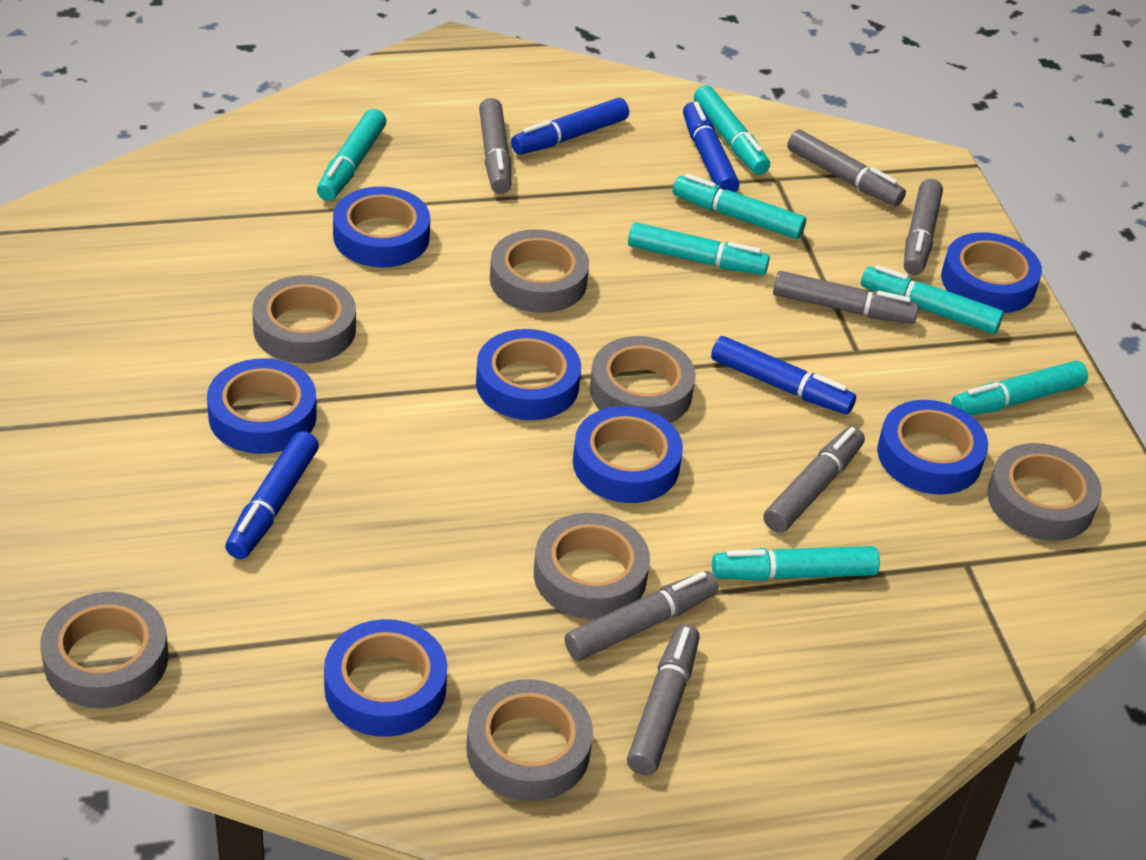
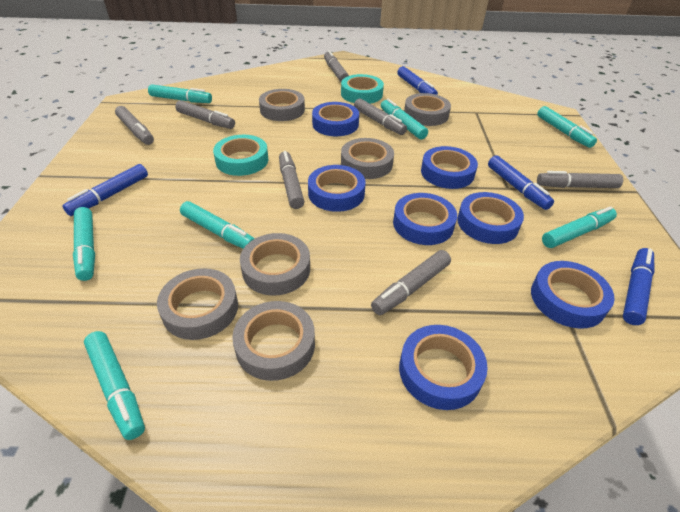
grey tape: [40,592,169,708] [252,275,356,363] [466,679,593,801] [490,229,589,313] [534,513,650,619] [590,336,696,423] [987,443,1102,541] = 7 -> [157,268,238,340] [232,301,315,381] [240,233,310,296] [259,89,305,121] [341,138,394,179] [404,93,451,126] = 6
turquoise tape: none = 0 -> [213,135,268,176] [341,74,384,104] = 2

